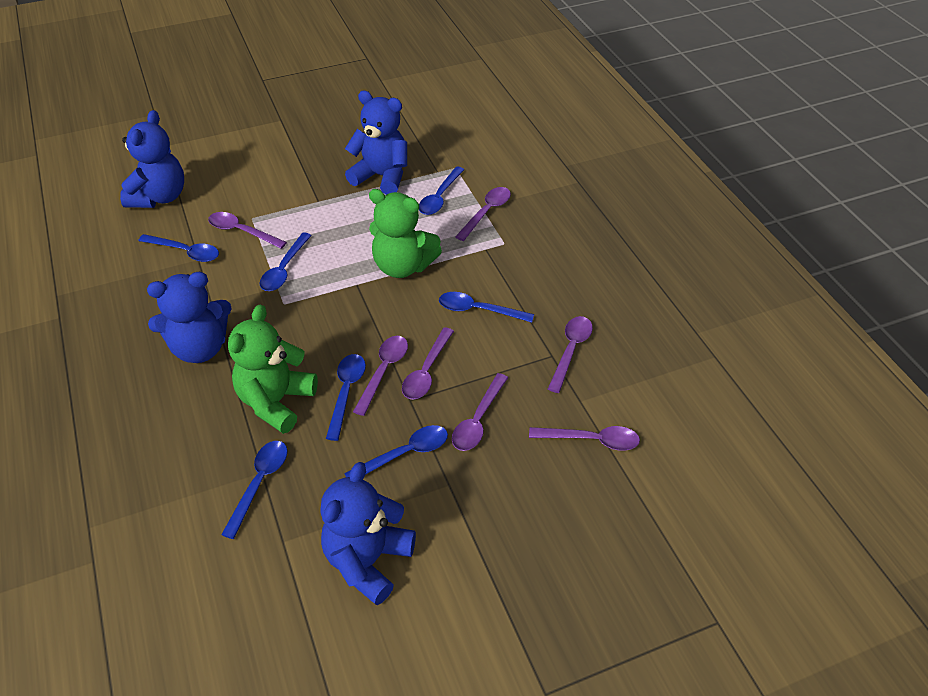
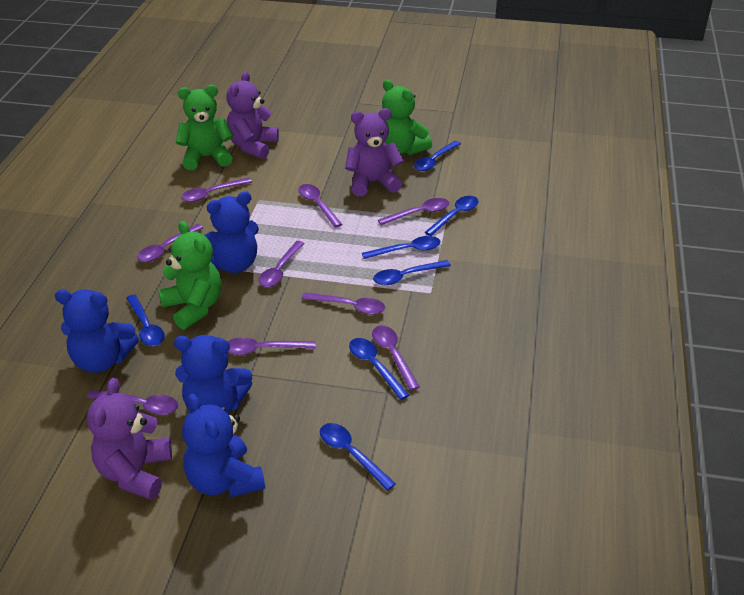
green teddy bear: [228,305,318,434] [369,189,442,278] = 2 -> [158,221,222,330] [176,85,233,170] [382,79,432,155] = 3
purple spoon: [208,212,287,249] [353,336,408,416] [402,327,454,400] [452,373,508,451] [455,187,511,241] [529,426,640,451] [548,316,593,393] = 7 -> [87,390,178,415] [137,224,203,262] [181,178,252,202] [228,337,316,355] [258,241,305,287] [298,184,342,228] [302,292,385,315] [372,326,420,391] [378,198,449,225] = 9
purple teddy bear: none = 0 -> [87,378,172,500] [226,71,279,159] [345,108,404,197] = 3

